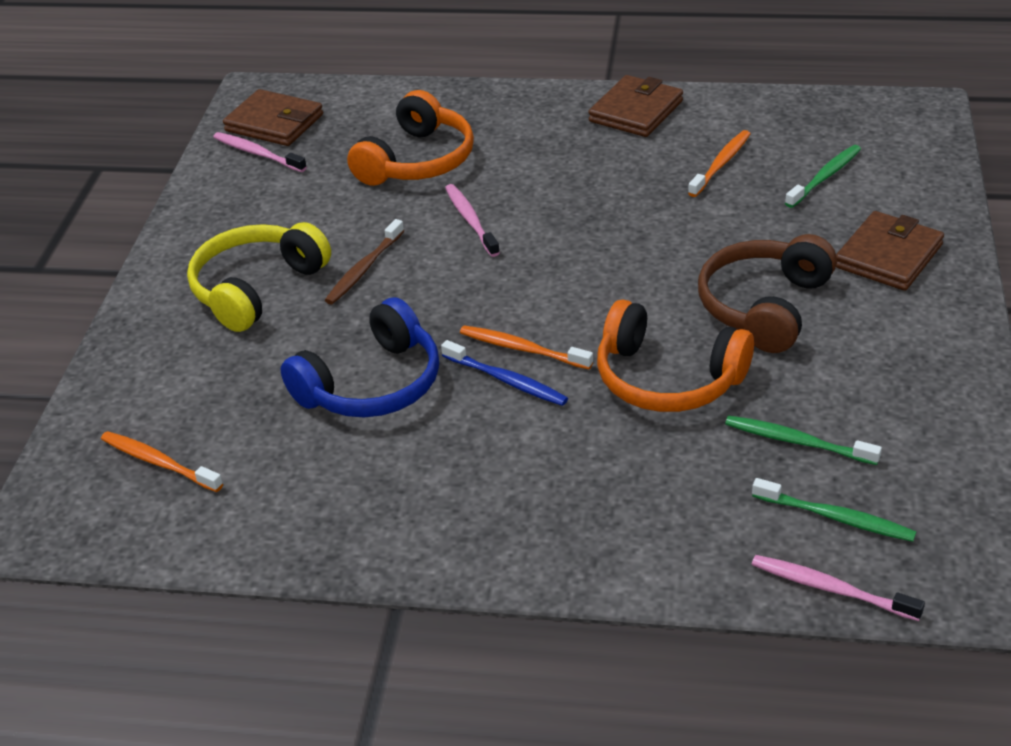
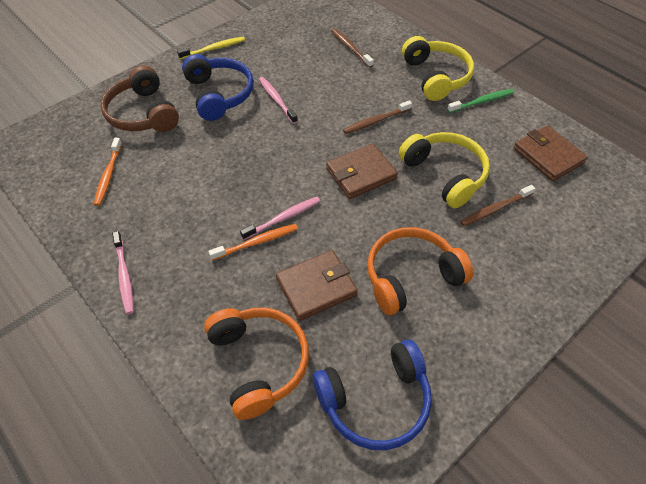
blue headphones: [281,297,439,417] = 1 -> [182,54,254,121] [313,339,432,450] = 2
blue toothbrush: [441,340,568,406] = 1 -> none = 0
brown toothbrush: [324,219,404,305] = 1 -> [331,29,374,68] [343,100,412,134] [460,185,535,226] = 3
green toothbrush: [725,416,882,465] [752,478,916,542] [785,145,861,208] = 3 -> [447,89,514,113] = 1
orange toothbrush: [101,431,223,492] [460,325,593,369] [688,130,751,197] = 3 -> [94,138,122,206] [208,224,298,261] = 2
yellow headphones: [187,222,331,332] = 1 -> [399,132,490,208] [402,36,474,101] = 2
yellow toothbrush: none = 0 -> [177,37,245,59] = 1

